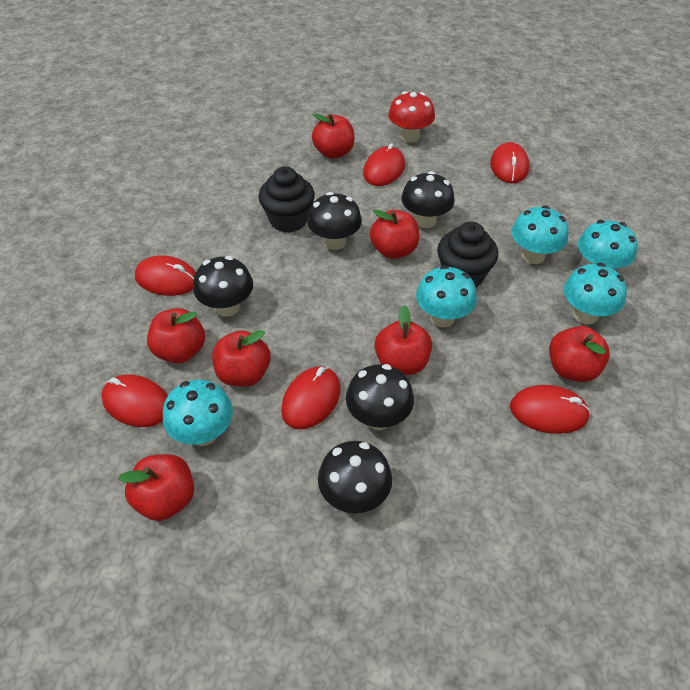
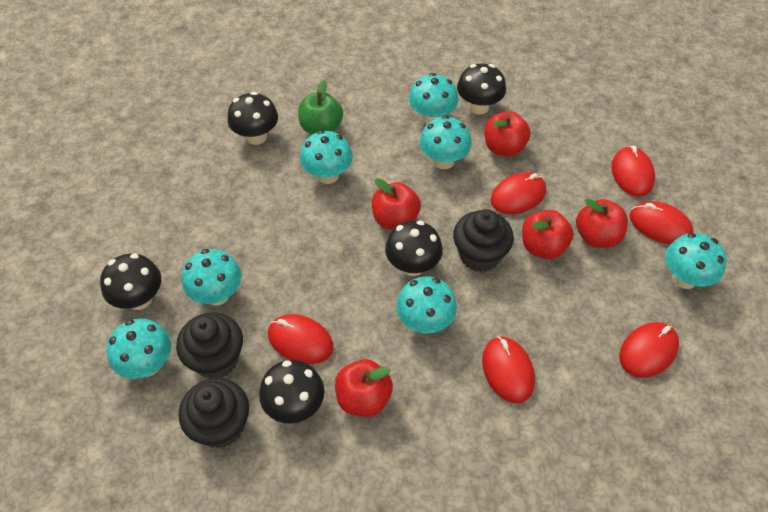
black cupcake: [259,166,315,233] [437,222,498,287] = 2 -> [176,312,243,379] [179,378,249,448] [453,209,514,272] = 3
green apple: none = 0 -> [298,80,343,134] = 1
red apple: [118,454,194,521] [147,308,205,363] [212,330,270,387] [312,113,354,159] [370,210,419,259] [375,305,432,375] [549,326,610,382] = 7 -> [335,359,393,417] [372,178,421,230] [484,111,531,157] [522,210,574,259] [576,198,628,248] = 5
red mushroom: [388,91,435,143] = 1 -> none = 0
turquoise mushroom: [163,380,233,446] [416,265,477,327] [511,206,569,264] [564,263,627,324] [578,220,638,269] = 5 -> [106,318,171,379] [182,249,241,306] [300,130,353,184] [396,276,457,334] [409,73,458,124] [420,115,471,169] [665,233,727,289] = 7

